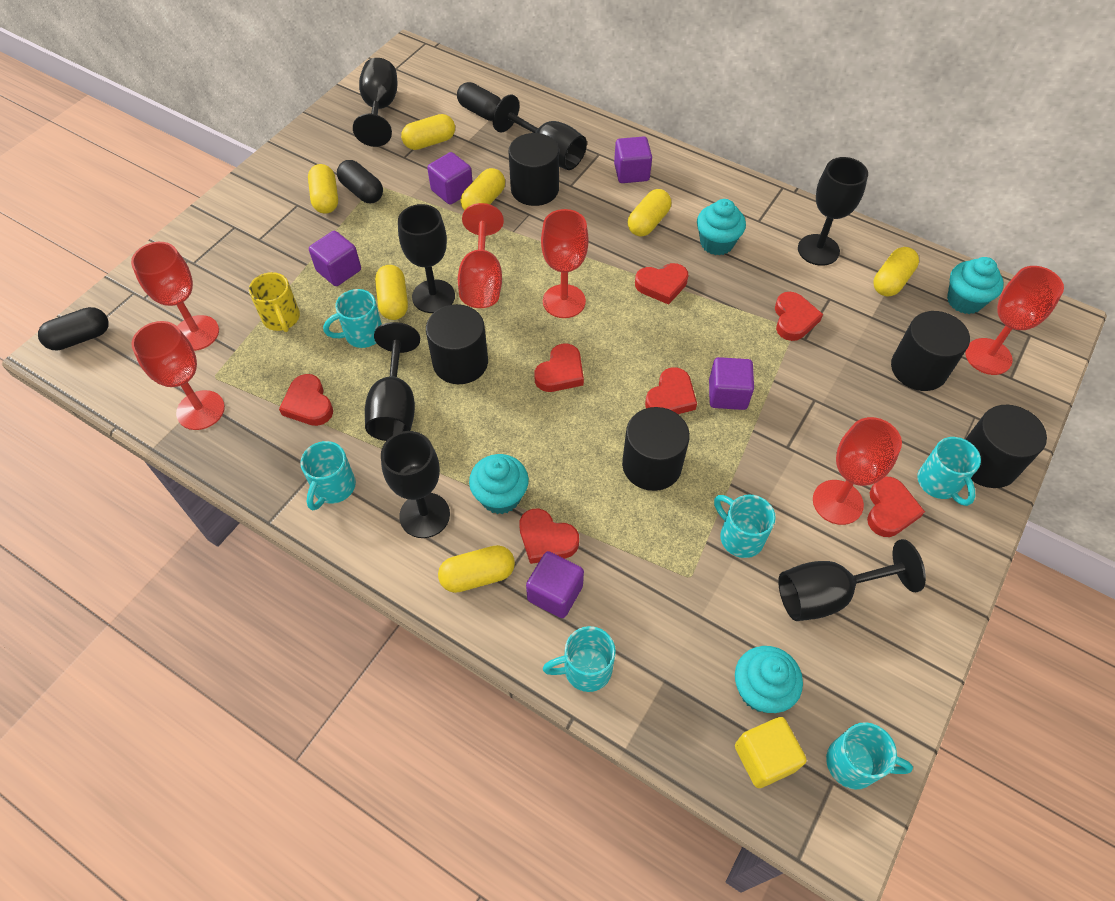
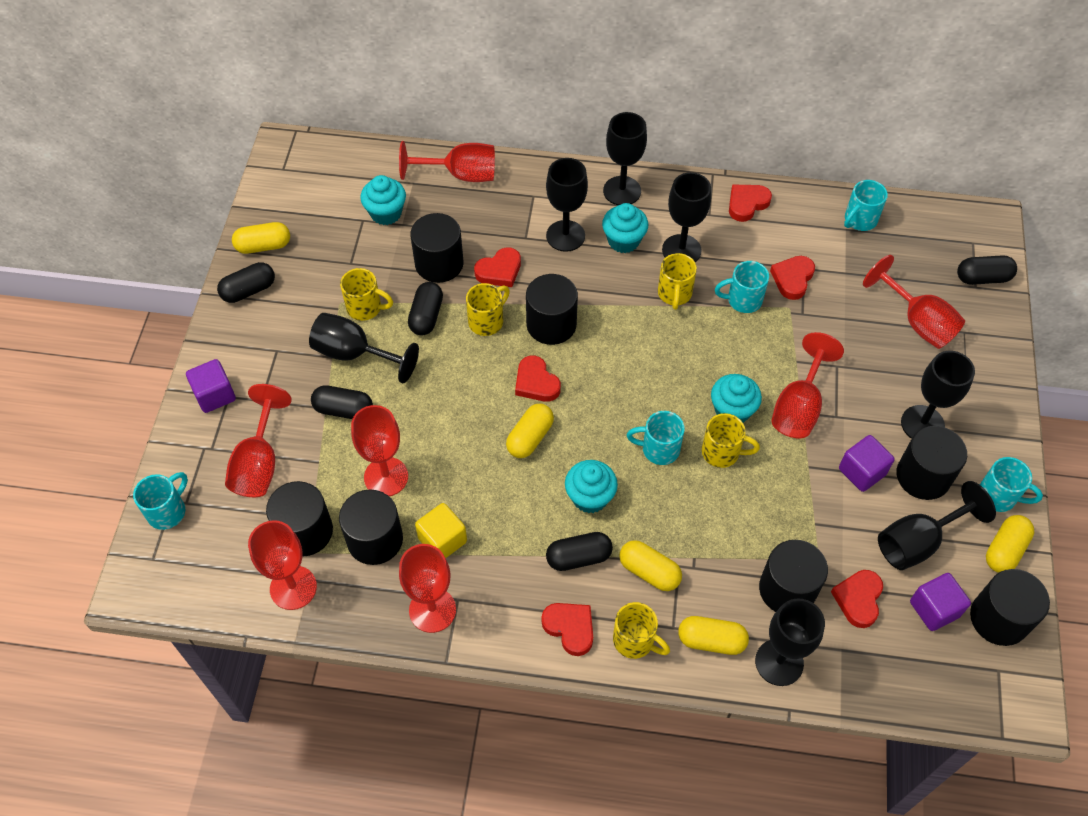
black capsule: [38,307,108,351] [337,160,383,203] [457,82,501,121] = 3 -> [217,262,275,303] [311,385,373,419] [408,282,443,335] [546,532,613,571] [957,255,1017,285] = 5
black cylinder: [426,304,488,384] [509,133,559,206] [622,407,690,491] [891,311,970,391] [965,405,1047,488] = 5 -> [266,481,333,556] [339,490,403,565] [410,213,464,283] [526,274,578,345] [759,540,828,612] [897,426,967,500] [970,569,1050,646] = 7
purple cube: [309,231,361,286] [427,152,473,205] [526,551,584,618] [614,136,652,183] [709,357,754,410] = 5 -> [186,359,236,413] [839,435,894,492] [910,573,971,631] = 3
red goblet: [131,242,219,351] [131,321,225,430] [458,203,504,308] [541,209,589,318] [813,417,902,525] [965,266,1064,375] = 6 -> [225,384,292,497] [248,520,317,610] [351,405,408,496] [399,141,495,182] [399,544,456,633] [771,332,844,438] [863,255,965,349] = 7
red heart: [279,374,333,426] [519,508,579,564] [534,343,584,392] [635,263,688,305] [645,367,697,414] [775,292,823,341] [867,477,925,537] = 7 -> [474,247,521,287] [515,355,561,402] [541,603,593,656] [729,185,772,222] [770,256,815,300] [831,570,883,628] = 6
turquoise mug: [300,441,356,510] [323,289,382,348] [543,626,616,692] [714,495,776,558] [826,722,913,789] [917,437,981,506] = 6 -> [133,472,188,530] [627,411,685,465] [715,261,769,313] [844,180,888,231] [980,457,1043,512] = 5
yellow capsule: [308,164,338,214] [375,265,408,320] [401,114,455,150] [438,545,515,593] [460,168,505,211] [628,189,671,237] [873,247,919,297] = 7 -> [232,222,290,254] [506,404,554,458] [619,540,682,591] [678,616,749,655] [986,515,1035,573] = 5
yellow mug: [249,272,300,332] = 1 -> [340,268,393,321] [466,283,510,336] [613,602,670,659] [658,253,697,310] [702,413,760,468] = 5

